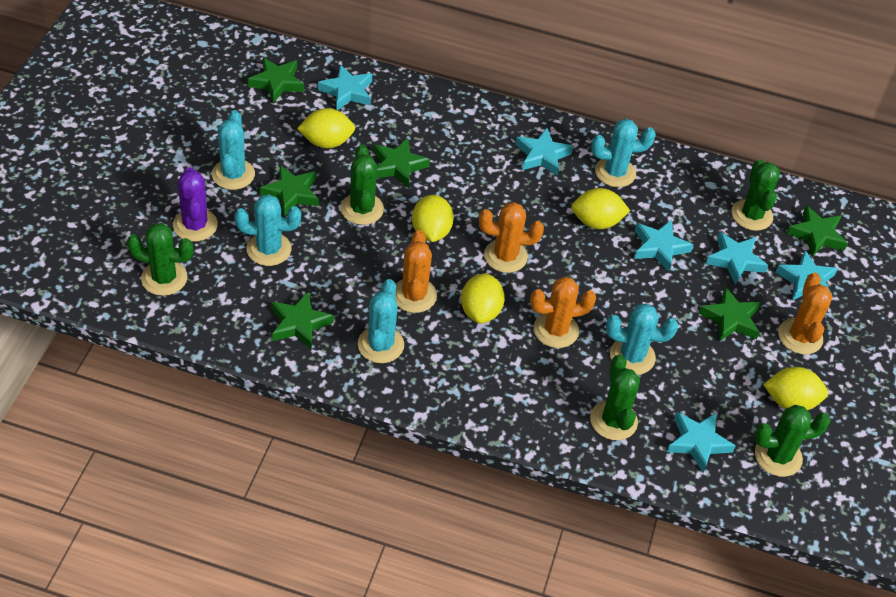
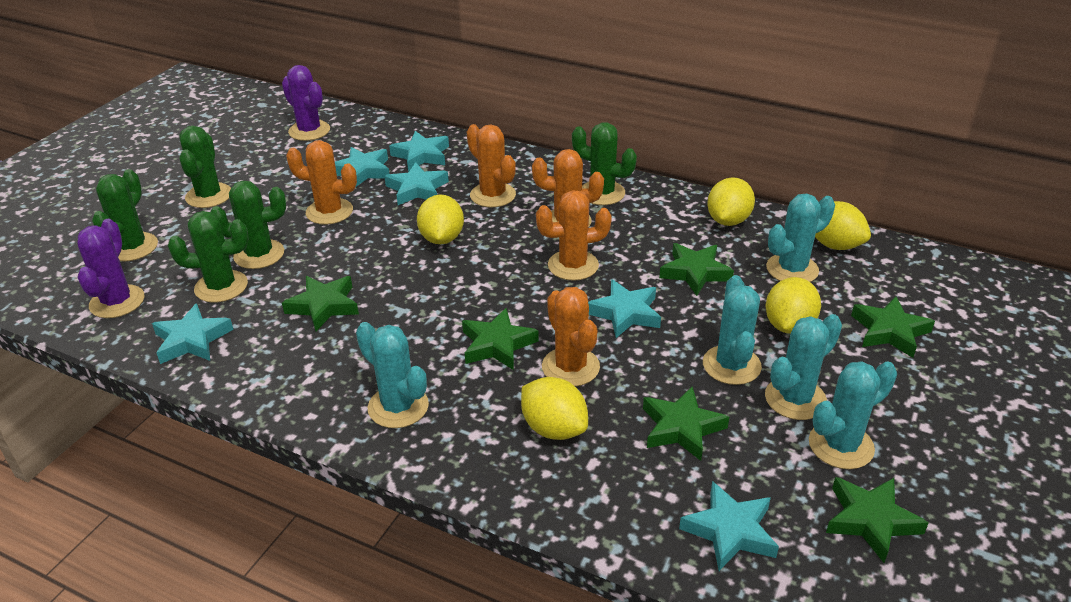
orange cactus: [395,230,437,313] [479,202,544,273] [530,277,596,348] [778,273,832,354] = 4 -> [286,140,357,225] [467,124,516,207] [532,149,604,227] [536,190,612,281] [542,287,600,386] = 5
purple cactus: [173,167,218,242] = 1 -> [78,219,144,318] [282,65,330,141] = 2

